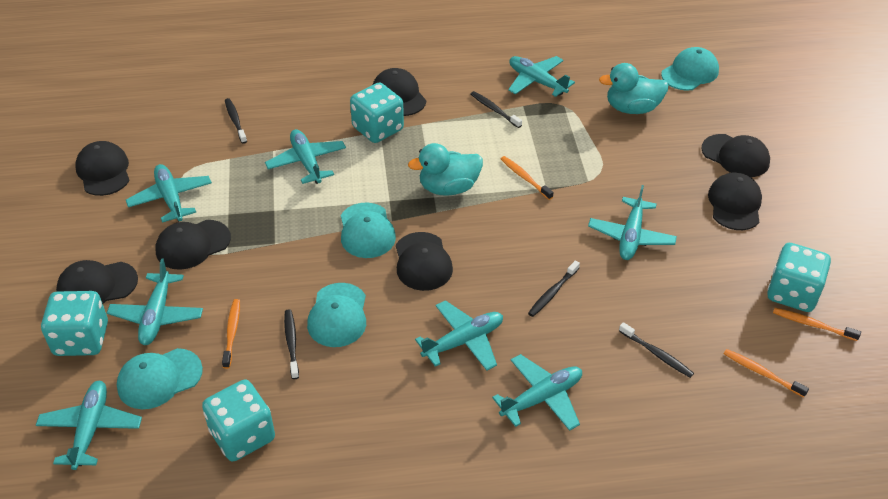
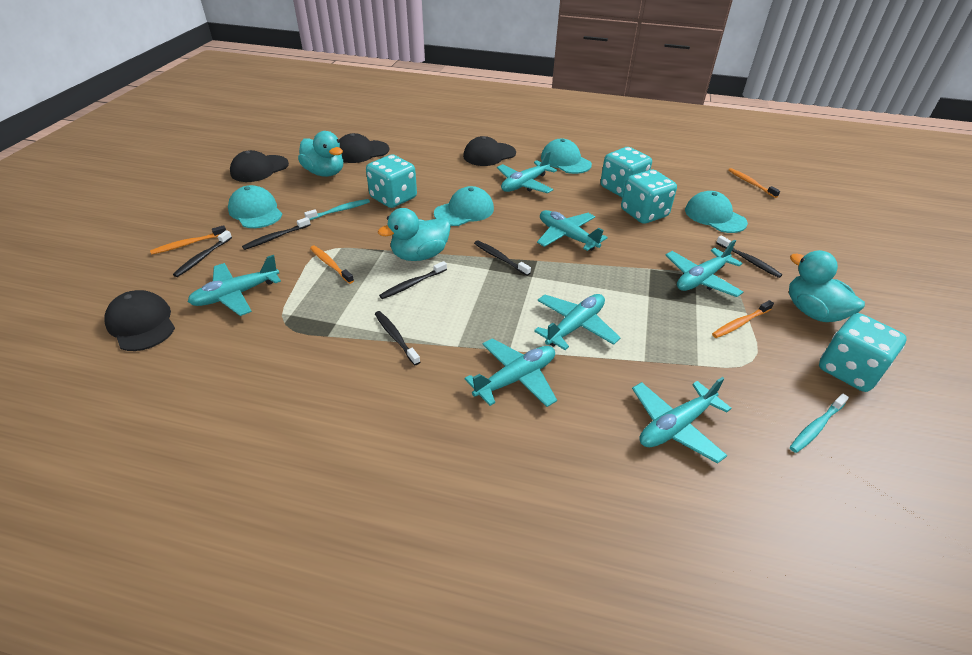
black cap: [56,260,138,304] [75,141,130,196] [155,220,231,270] [373,68,426,116] [396,232,453,291] [701,134,770,177] [708,172,762,230] = 7 -> [104,290,175,351] [230,150,289,182] [339,133,389,163] [463,136,516,166] = 4
black toothbrush: [225,98,247,144] [284,309,299,379] [471,91,522,128] [528,261,580,317] [619,322,694,378] = 5 -> [173,230,232,277] [242,217,311,250] [375,311,420,365] [379,261,447,299] [474,240,531,276] [716,236,782,278] = 6
turquoise duck: [408,143,483,196] [599,63,669,114] = 2 -> [298,131,343,177] [378,208,451,261] [789,250,865,322] = 3
turquoise plane: [36,381,142,470] [107,258,203,345] [126,164,212,223] [265,129,346,184] [415,300,503,371] [492,354,582,431] [508,56,575,97] [588,185,677,260] = 8 -> [188,255,281,316] [465,338,557,407] [497,151,557,193] [534,294,621,350] [537,210,608,251] [632,377,732,464] [665,240,743,297] = 7
turquoise toothbrush: none = 0 -> [304,199,370,220] [790,393,849,453] = 2

